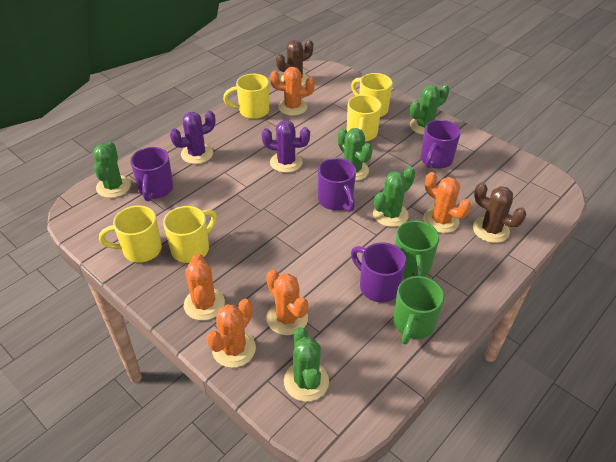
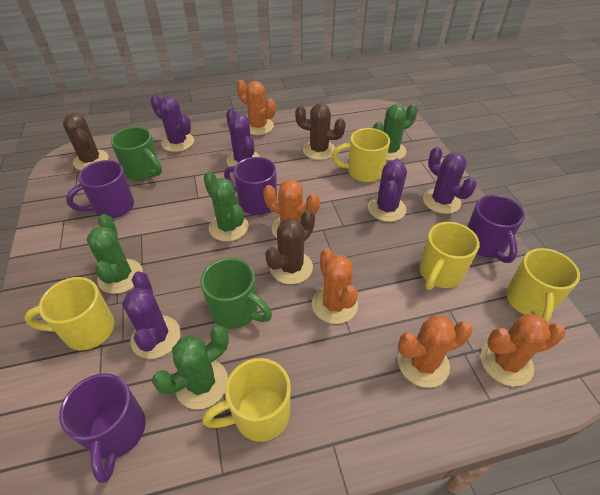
brown cactus: [276,40,313,86] [473,182,526,243] = 2 -> [63,113,109,170] [265,210,315,284] [295,103,346,160] = 3
green cactus: [93,142,131,198] [284,327,329,402] [338,128,373,181] [373,167,415,227] [410,84,449,135] = 5 -> [87,214,143,294] [152,326,229,409] [203,171,249,241] [373,104,418,161] = 4
purple cactus: [170,110,215,164] [261,120,310,173] = 2 -> [122,271,181,359] [150,95,194,152] [226,108,260,167] [368,158,407,222] [423,147,477,214] = 5

